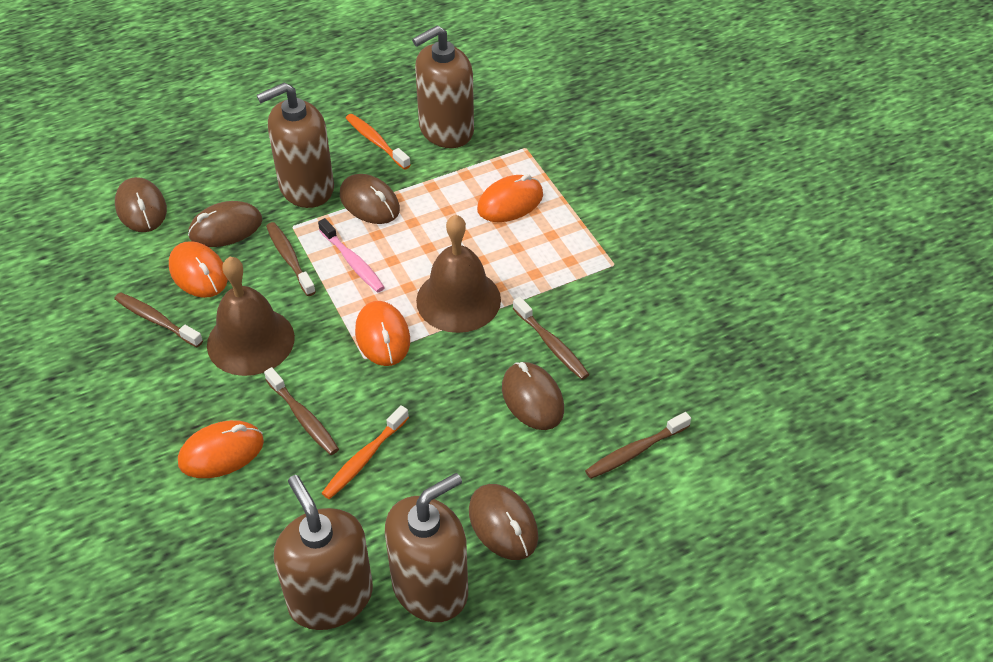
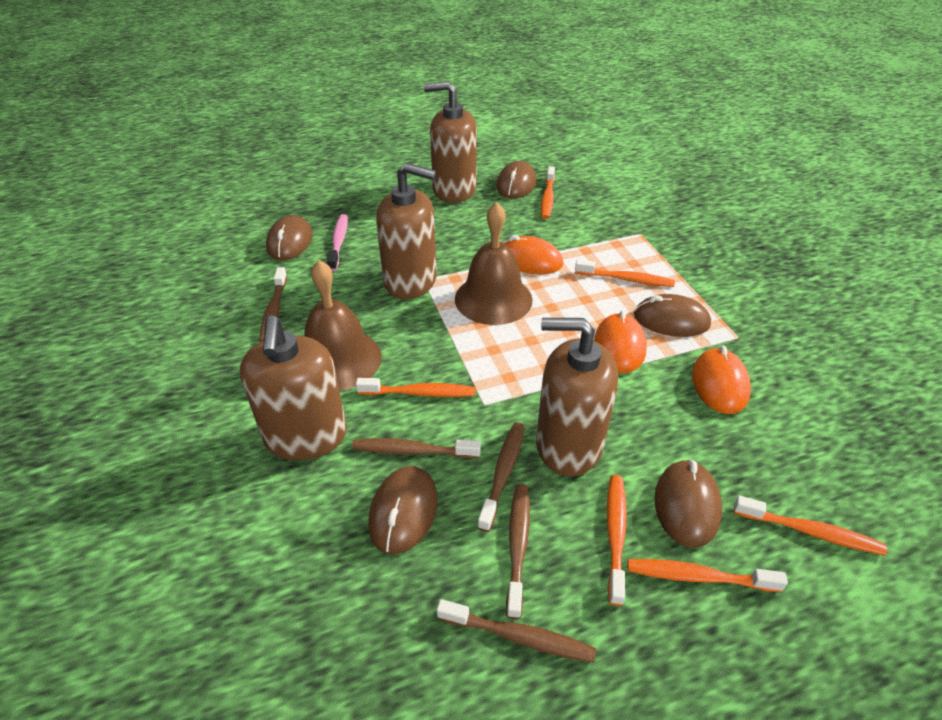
orange mouse: [169,241,228,298] [178,420,264,478] [355,301,410,366] [477,174,543,222] = 4 -> [503,235,563,274] [594,310,647,373] [692,346,751,414] = 3
orange toothbrush: [322,405,409,499] [346,114,411,170] = 2 -> [356,378,475,397] [541,166,555,219] [575,259,675,287] [607,475,627,606] [627,559,788,592] [734,495,887,555] = 6

